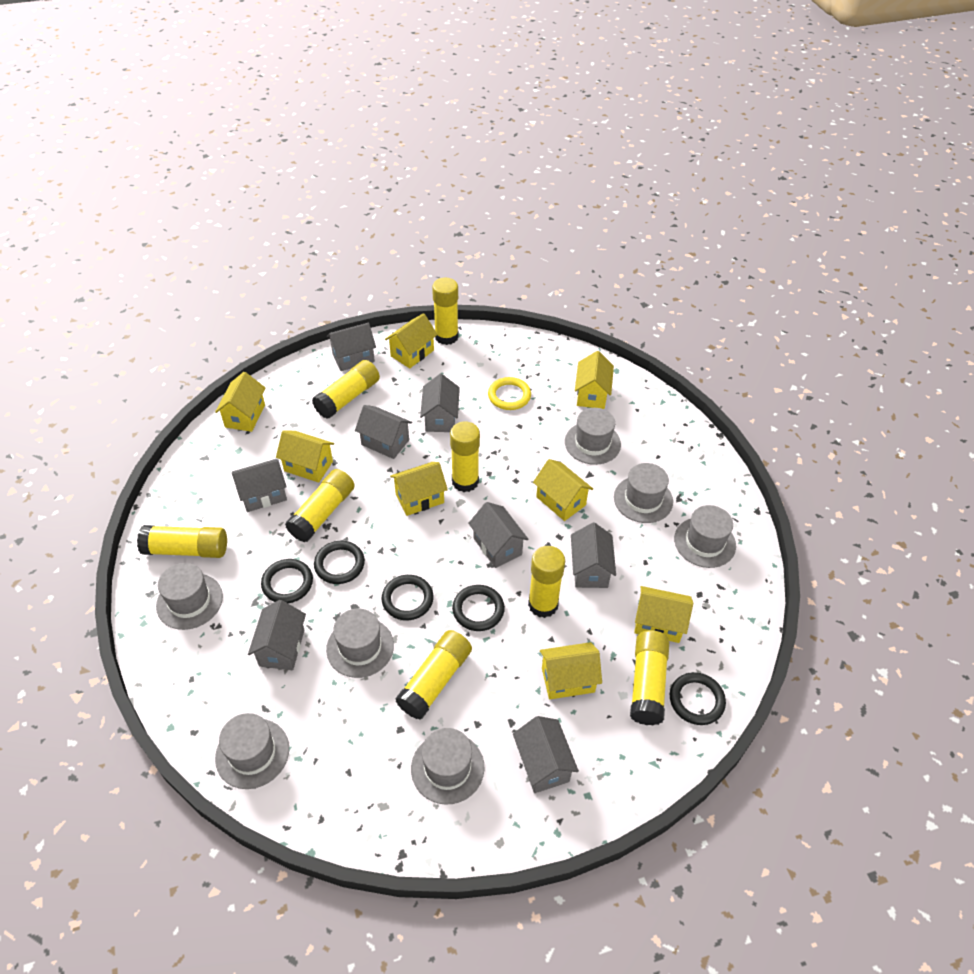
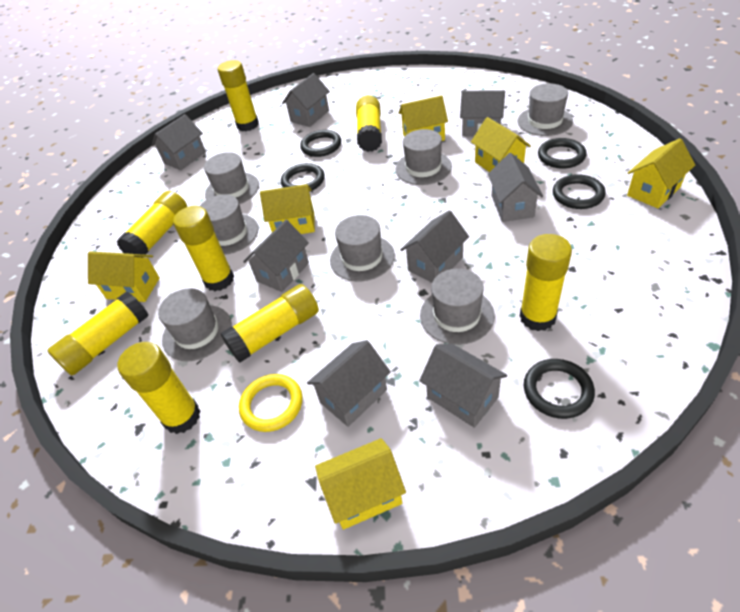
yellow house: [215,372,265,432] [276,430,334,483] [385,313,438,368] [390,462,448,516] [533,459,593,521] [540,642,602,699] [575,351,614,409] [634,586,693,643] = 8 -> [88,251,160,302] [260,184,315,234] [315,438,406,530] [399,95,448,141] [471,117,531,172] [627,138,695,208] = 6

